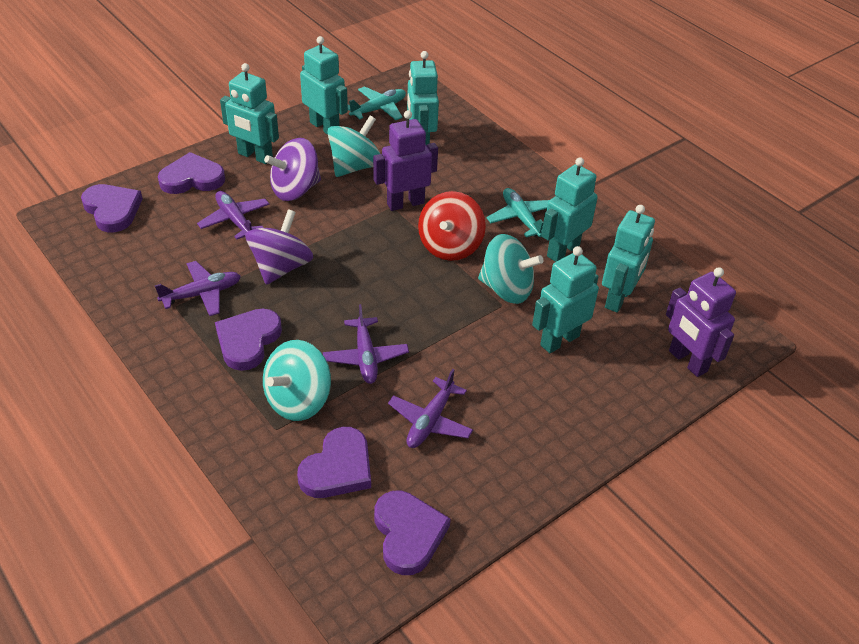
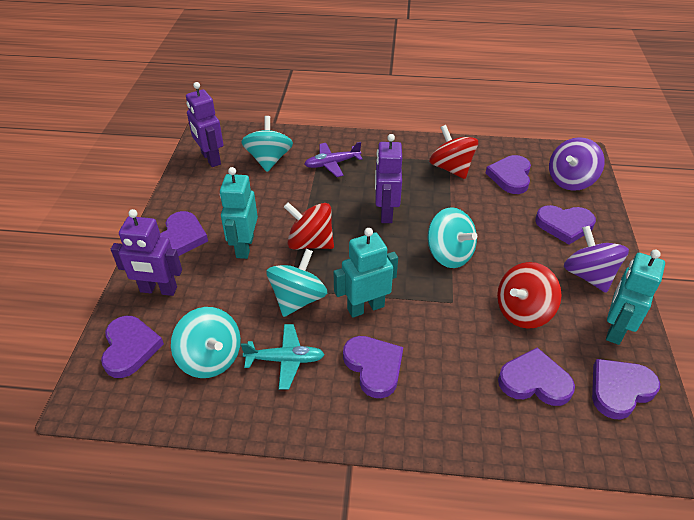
purple heart: [81,184,143,232] [158,152,225,194] [215,309,282,371] [297,427,371,498] [374,491,451,575] = 5 -> [101,316,164,378] [160,211,208,256] [343,336,403,398] [486,155,531,194] [498,348,575,406] [535,205,596,245] [592,359,660,419] = 7
purple plane: [155,261,241,316] [197,191,270,240] [323,304,409,384] [388,369,473,448] = 4 -> [305,142,363,177] = 1
purple robot: [373,110,438,211] [666,267,736,377] = 2 -> [111,209,182,296] [186,82,224,167] [375,134,402,223] = 3
red spinning top: [418,191,486,261] = 1 -> [284,202,334,250] [429,125,478,179] [497,262,562,329] = 3
turquoise plane: [348,86,406,120] [487,188,549,237] = 2 -> [241,324,325,390] = 1
turquoise robot: [220,63,279,164] [300,36,348,135] [407,51,439,146] [532,246,599,353] [541,157,598,262] [602,205,655,313] = 6 -> [220,167,258,259] [334,228,398,318] [606,250,665,345] = 3
turquoise spinning top: [263,340,331,421] [327,116,380,177] [478,234,543,304] = 3 -> [171,307,241,378] [241,116,293,172] [266,249,327,317] [428,207,477,268] = 4

